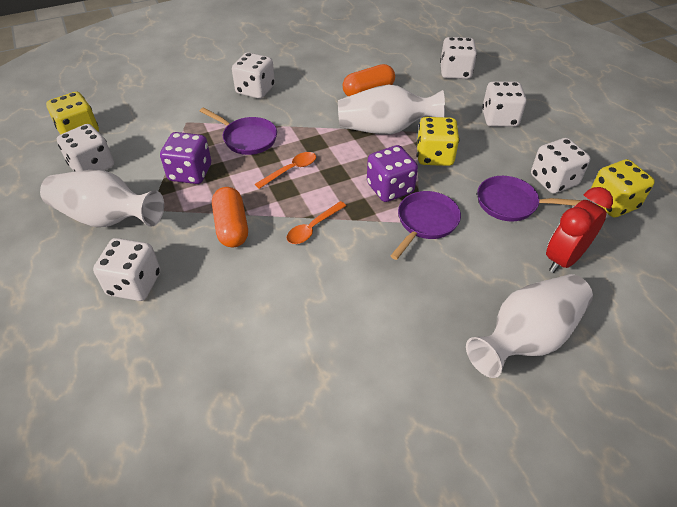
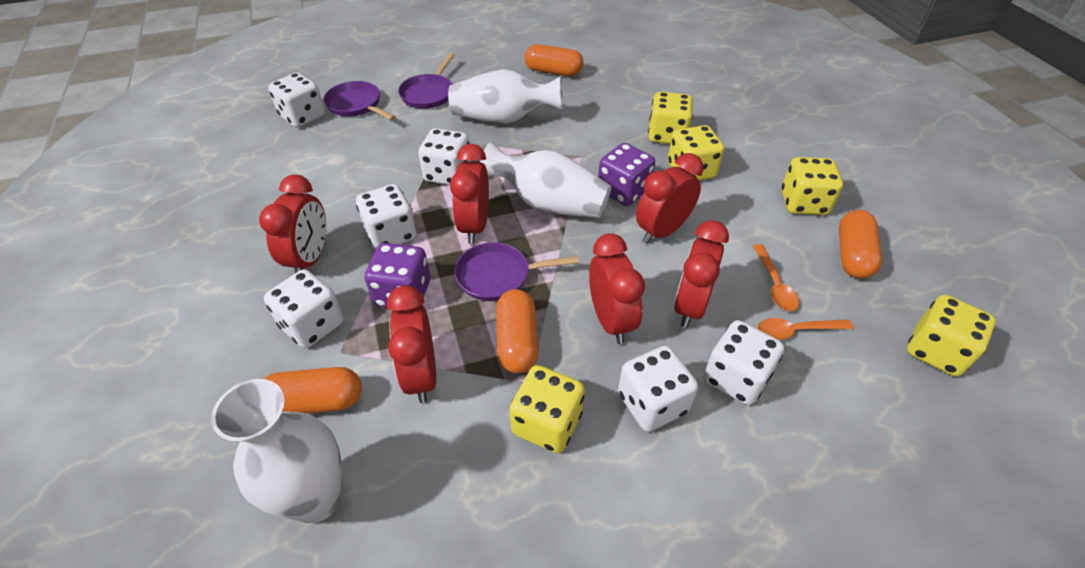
orange capsule: [212,187,248,247] [343,64,395,96] = 2 -> [263,367,362,414] [496,289,539,374] [524,44,584,76] [839,210,882,279] = 4
red clock: [546,187,613,273] = 1 -> [259,174,326,273] [387,285,436,403] [450,144,489,244] [589,233,645,344] [636,153,703,244] [674,220,729,328] = 6
yellow dice: [46,92,99,135] [417,117,459,166] [591,159,655,218] = 3 -> [510,365,585,453] [648,92,693,144] [668,125,724,180] [781,157,843,215] [907,295,996,376] = 5

